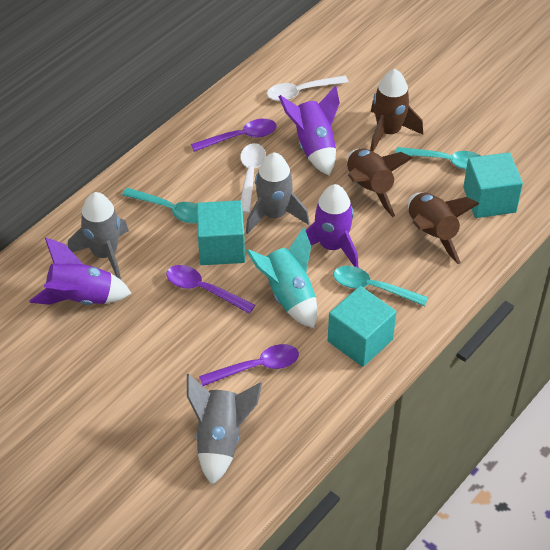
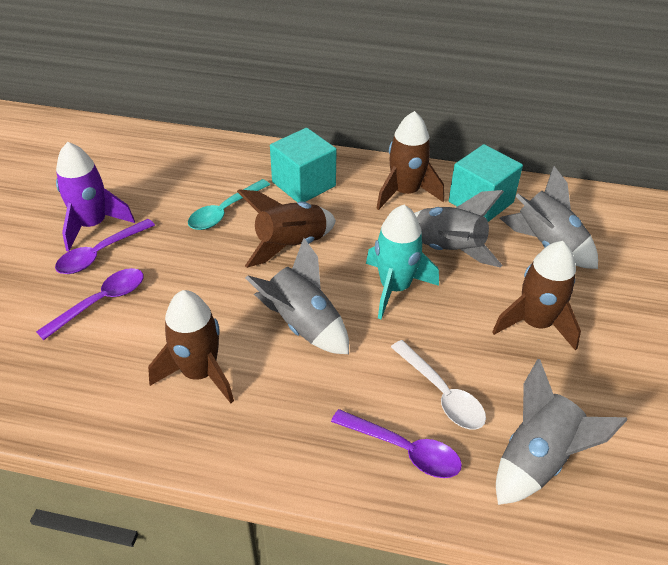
brown rocket: [347,148,412,217] [370,69,423,152] [408,192,479,264] = 3 -> [148,290,234,403] [237,189,336,268] [376,111,444,210] [492,241,581,351] = 4
grey rocket: [68,192,129,280] [187,374,262,485] [246,152,309,234] = 3 -> [245,238,349,354] [414,190,504,268] [496,359,628,505] [499,166,598,269] = 4
purple rocket: [29,237,131,305] [278,86,340,175] [306,184,358,267] = 3 -> [56,142,135,252] = 1
turquoise cube: [196,200,245,265] [328,286,396,367] [463,152,523,218] = 3 -> [270,128,337,203] [449,144,523,222] = 2
turquoise spoon: [122,188,197,223] [333,266,428,306] [396,147,480,170] = 3 -> [188,179,270,230] = 1
white spoon: [240,143,266,213] [267,75,349,101] = 2 -> [391,340,486,430] = 1

